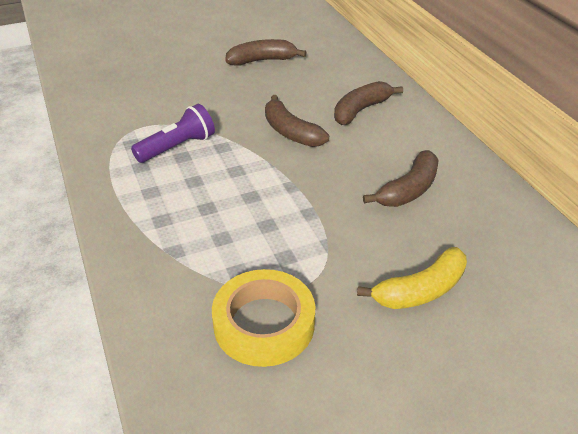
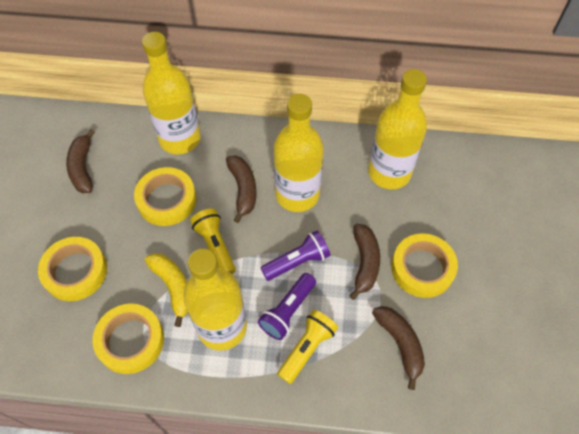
purple flashlight: [131,104,215,163] = 1 -> [258,273,316,340] [261,230,330,281] = 2
yellow bottle: none = 0 -> [142,32,201,154] [183,248,247,351] [274,94,324,212] [368,69,427,190] = 4
yellow flashlight: none = 0 -> [190,209,236,274] [277,310,338,384] = 2
yellow tape: [212,269,315,367] = 1 -> [38,237,107,301] [92,303,164,374] [134,167,196,226] [391,233,458,298] = 4

